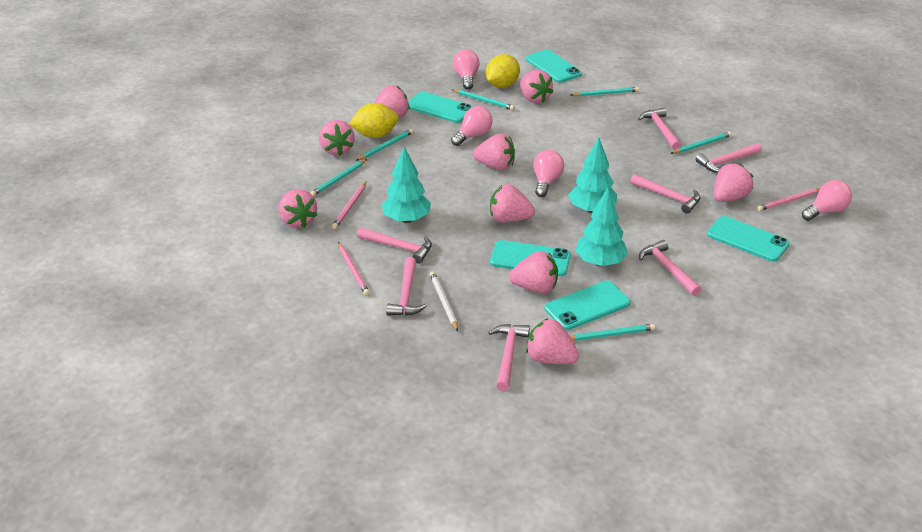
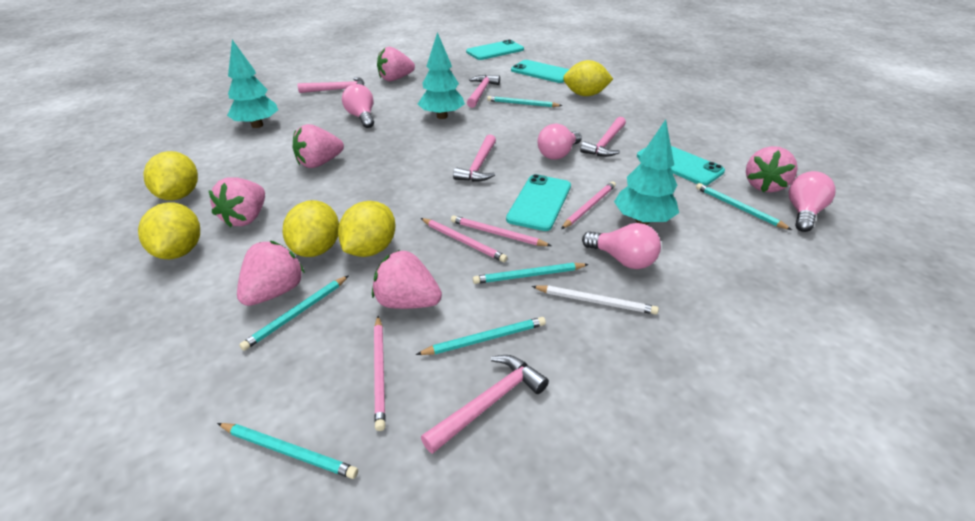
pink hammer: [357,227,432,264] [386,257,426,316] [488,324,530,391] [630,174,701,214] [638,108,681,150] [639,240,701,296] [695,143,762,173] = 7 -> [298,77,365,93] [421,355,549,454] [453,135,496,182] [467,75,500,108] [580,117,626,157] = 5
pink pencil: [332,181,367,229] [338,242,370,296] [757,188,820,211] = 3 -> [374,316,386,431] [421,218,508,262] [451,215,551,246] [561,181,616,229] = 4
pink strawberry: [279,189,317,228] [319,120,355,156] [374,85,410,118] [473,134,515,170] [490,184,535,223] [509,251,558,293] [520,70,553,103] [526,318,579,364] [714,163,753,202] = 9 -> [209,177,265,227] [237,241,305,306] [293,124,344,168] [372,250,442,309] [377,47,415,81] [746,146,798,193] = 6
turquoise phone: [408,92,473,123] [490,240,571,276] [525,50,582,83] [544,281,630,330] [707,216,790,262] = 5 -> [466,40,524,60] [506,174,571,231] [511,60,569,83] [637,146,725,186] = 4
yellow lemon: [349,103,399,138] [486,54,520,88] = 2 -> [138,202,200,259] [143,151,198,201] [283,200,339,257] [338,201,396,257] [563,60,613,96] = 5

